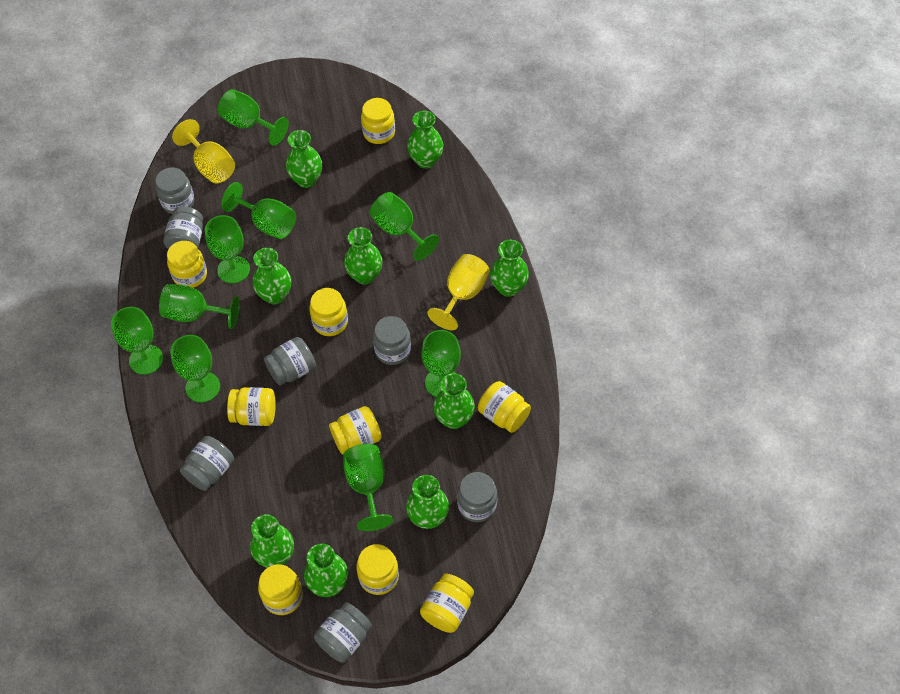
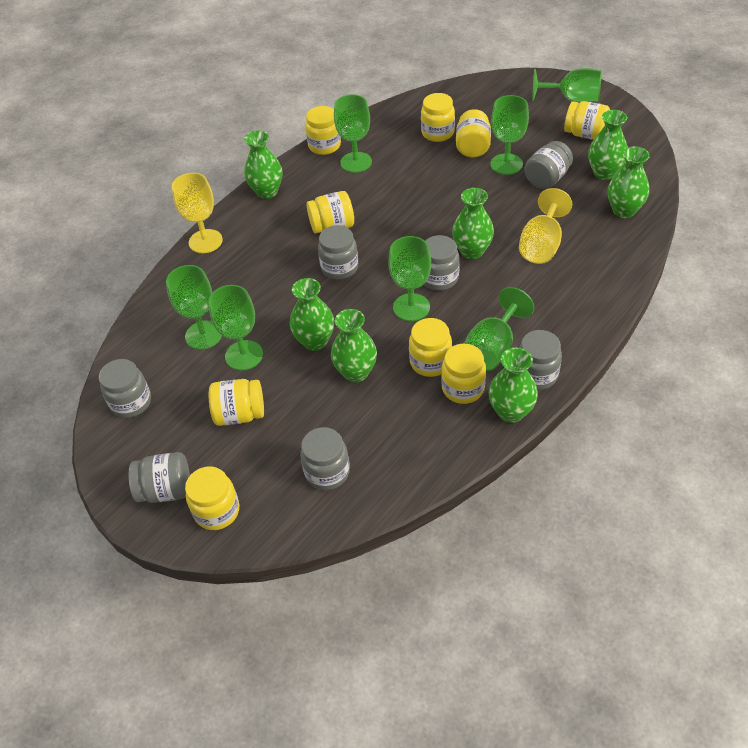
green goblet: [111,307,163,375] [159,284,240,329] [170,335,220,403] [205,215,250,284] [218,89,289,146] [221,182,296,239] [343,444,394,531] [370,192,439,261] [422,330,461,397] = 9 -> [166,265,222,350] [209,285,263,370] [334,94,372,173] [388,236,431,321] [464,287,534,371] [490,95,529,175] [532,68,602,103] = 7
green vase: [250,514,294,568] [253,248,291,304] [286,130,322,188] [304,544,348,597] [344,227,382,284] [406,475,449,529] [407,111,443,169] [433,373,475,429] [490,240,529,297] = 9 -> [244,130,282,199] [290,278,334,351] [331,309,377,382] [452,188,494,259] [489,348,538,423] [588,110,628,180] [608,147,650,218] = 7

